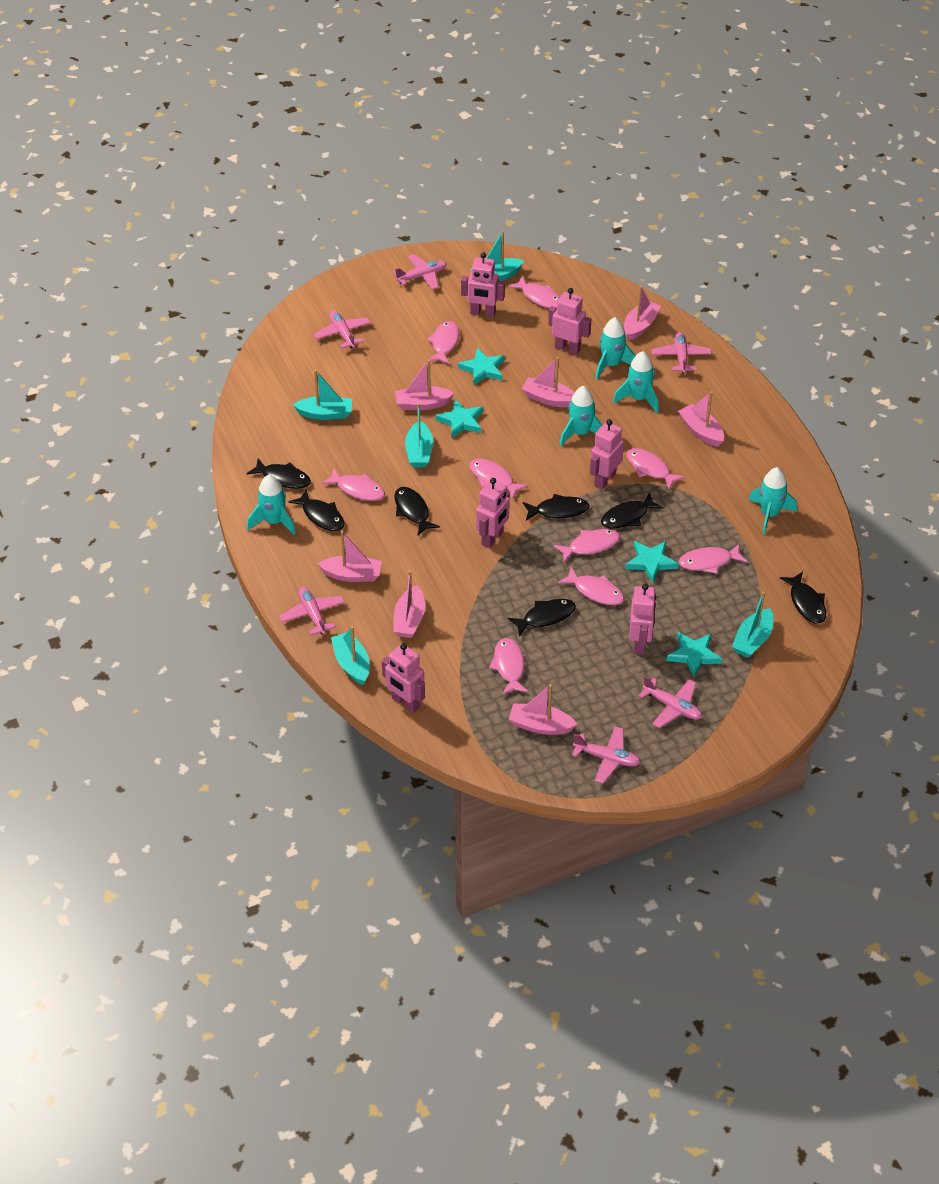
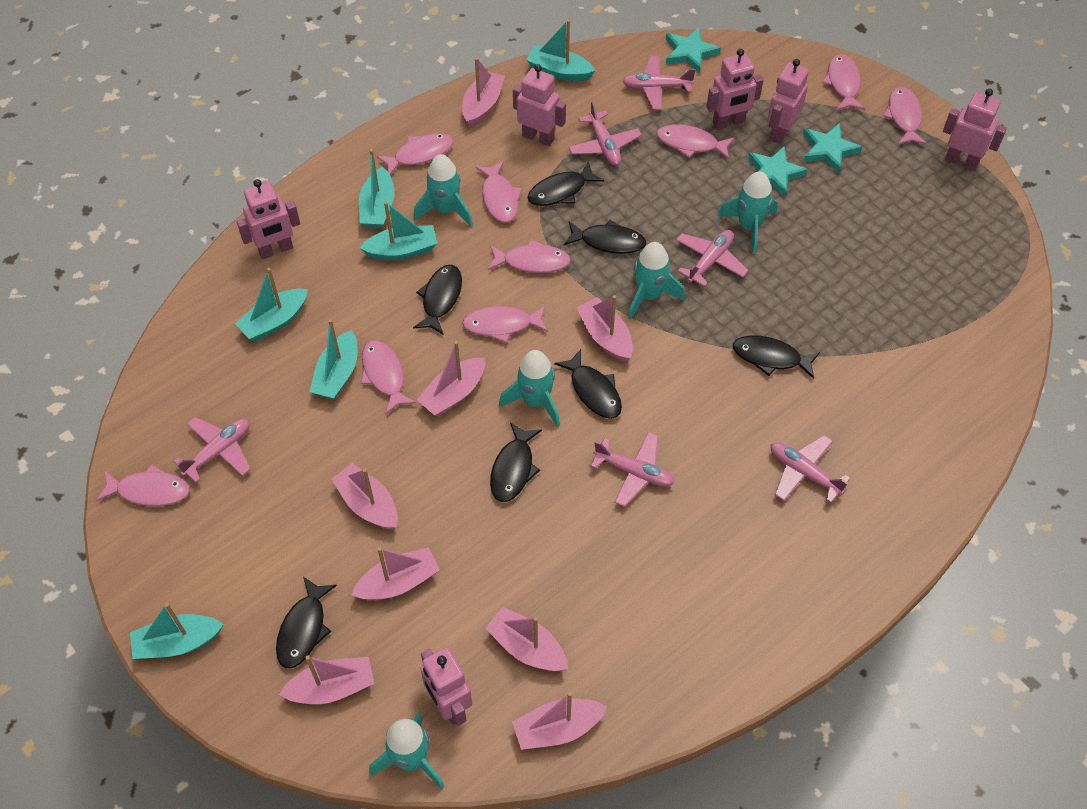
pink boat: [318,531,382,582] [393,570,425,638] [395,360,454,410] [509,684,577,735] [522,357,575,407] [624,286,661,341] [678,391,724,447] = 7 -> [279,656,374,704] [331,463,398,530] [351,547,440,601] [417,341,485,416] [462,58,505,127] [485,607,568,671] [512,692,607,750] [576,295,633,362] = 8
turquoise boat: [293,370,352,420] [331,626,370,685] [405,403,433,467] [470,231,524,281] [732,592,773,658] = 5 -> [130,603,224,659] [235,268,308,341] [310,319,358,400] [359,149,395,229] [360,201,437,260] [526,20,596,81] = 6
turquoise star: [435,399,483,438] [458,348,505,385] [625,541,679,583] [667,632,722,677] = 4 -> [666,27,721,74] [748,145,808,197] [803,123,862,174] = 3

